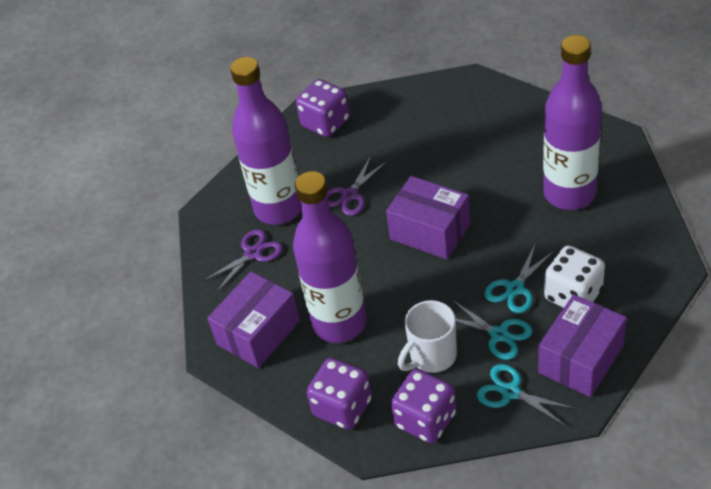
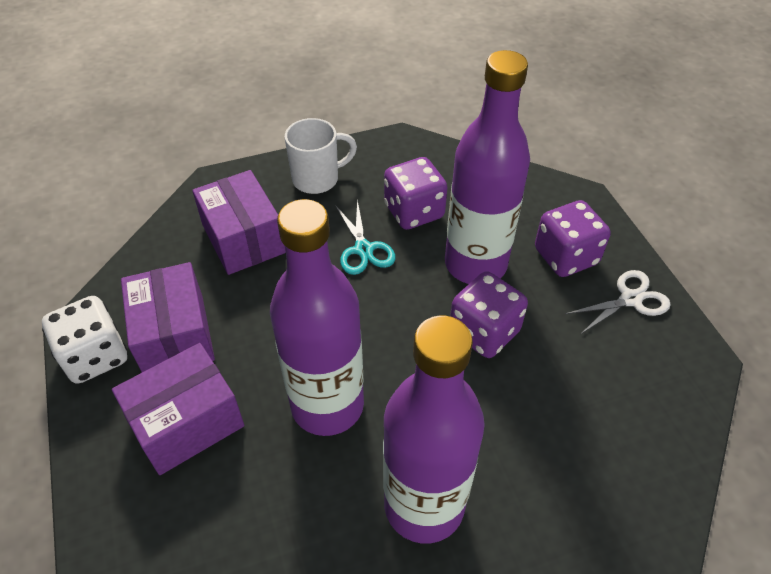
purple scissors: [203,229,283,293] [327,156,387,216] = 2 -> none = 0
turquoise scissors: [452,300,532,360] [477,364,576,426] [484,245,554,313] = 3 -> [335,200,395,275] = 1
white scissors: none = 0 -> [565,270,671,334] = 1

